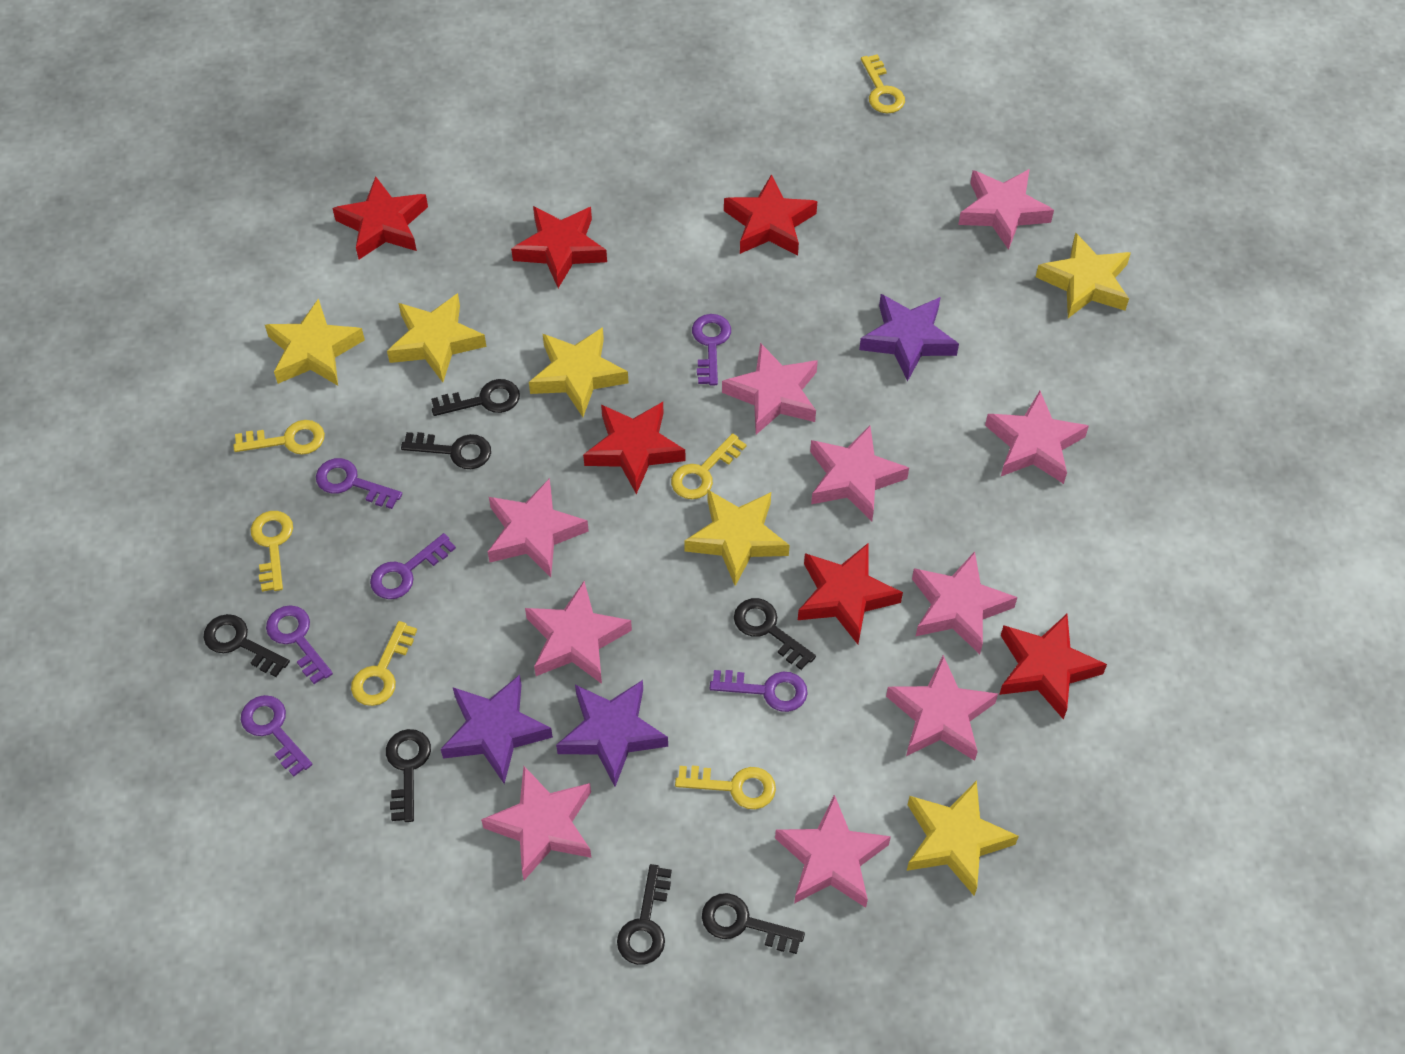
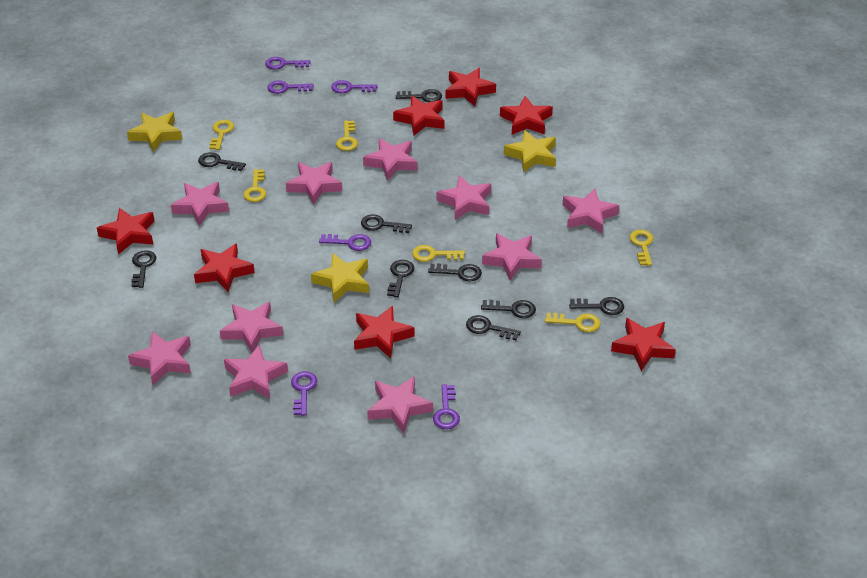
black key: [203,614,290,677] [386,729,431,822] [401,432,491,469] [431,379,520,416] [617,864,672,965] [702,893,805,954] [734,598,816,670] = 7 -> [131,250,156,288] [198,152,246,171] [361,214,412,233] [387,260,414,297] [396,89,442,102] [428,263,482,282] [466,315,521,340] [481,300,536,318] [569,297,624,315] = 9
purple star: [441,675,553,784] [556,680,668,787] [859,294,959,382] = 3 -> none = 0
red star: [332,176,428,259] [511,206,607,288] [583,402,685,494] [724,174,817,256] [798,543,903,644] [999,614,1107,719] = 6 -> [97,208,154,254] [194,243,255,292] [354,305,415,358] [393,96,444,135] [446,68,496,106] [500,96,553,135] [611,318,676,371] = 7
yellow star: [265,298,365,386] [387,293,487,382] [529,327,628,417] [684,490,790,586] [907,780,1019,895] [1036,232,1131,318] = 6 -> [127,112,182,152] [311,253,369,302] [504,130,556,172] = 3

